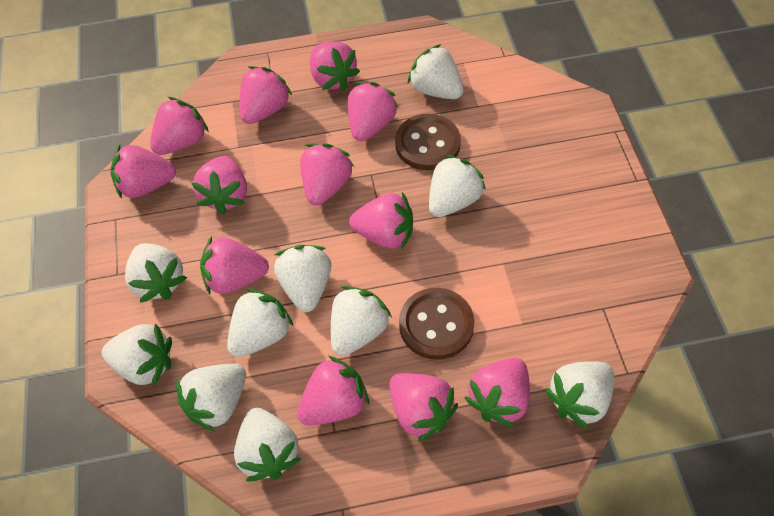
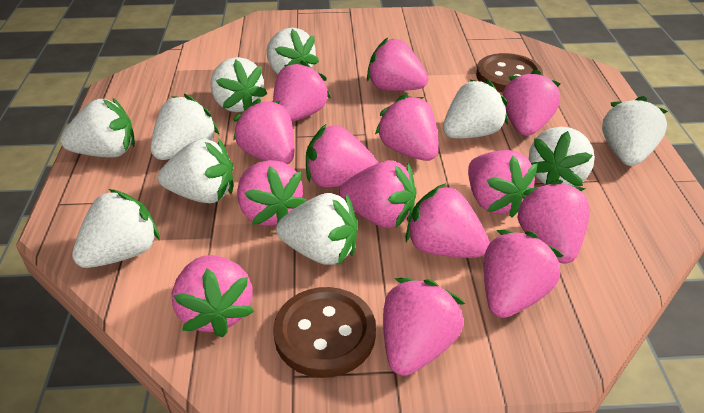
pink strawberry: [110,145,176,199] [150,97,209,155] [192,156,247,214] [200,236,269,294] [240,66,292,124] [297,356,369,425] [300,143,354,205] [310,41,360,91] [348,82,398,141] [349,192,413,249] [389,373,458,442] [465,358,530,428] = 12 -> [172,255,254,337] [233,99,295,164] [237,160,306,226] [273,61,331,122] [306,124,378,187] [339,160,417,228] [367,38,428,91] [375,94,439,161] [383,278,465,376] [405,183,490,258] [468,150,538,218] [484,230,563,318] [502,70,561,136] [515,179,590,264] = 14

